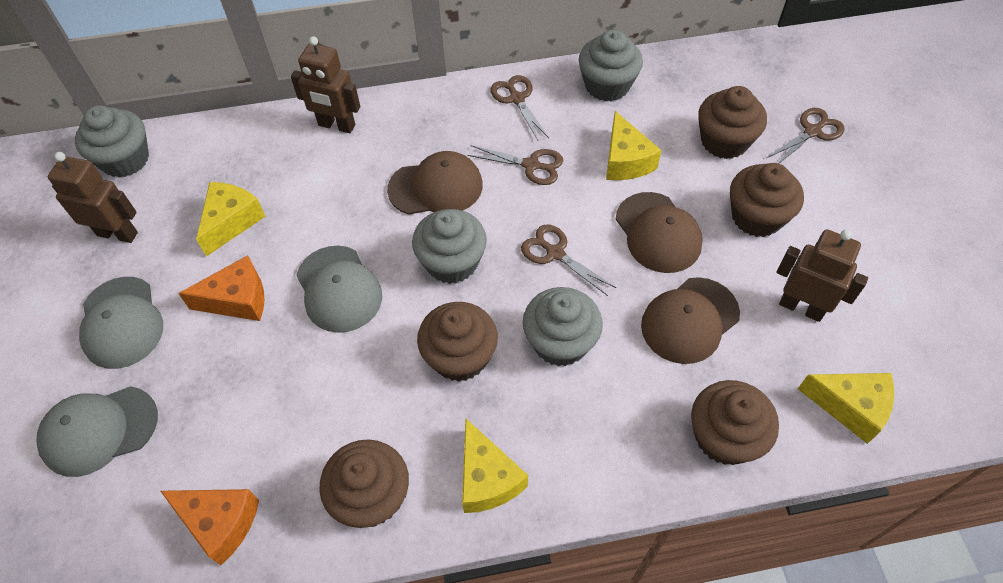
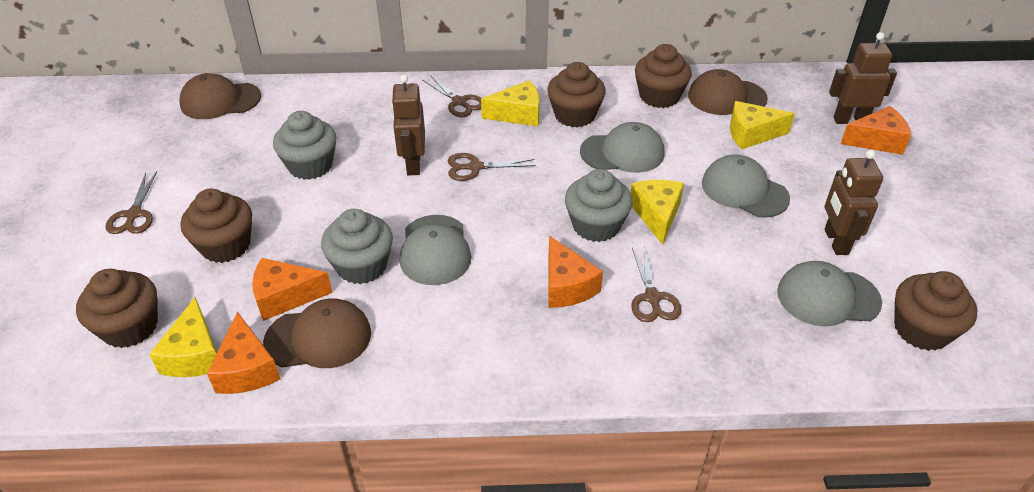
grey cap: [36,386,158,477] [79,277,163,369] [296,246,382,333] = 3 -> [400,215,472,285] [580,122,664,173] [702,155,790,218] [777,261,882,326] = 4
grey cupcake: [75,105,149,178] [412,209,487,284] [523,287,603,366] [579,30,643,101] = 4 -> [273,111,336,180] [321,209,393,284] [565,169,633,242] = 3
orange cheese: [161,489,259,565] [178,255,265,321] = 2 -> [207,312,280,394] [252,258,333,321] [549,235,603,308] [841,106,911,155] = 4

